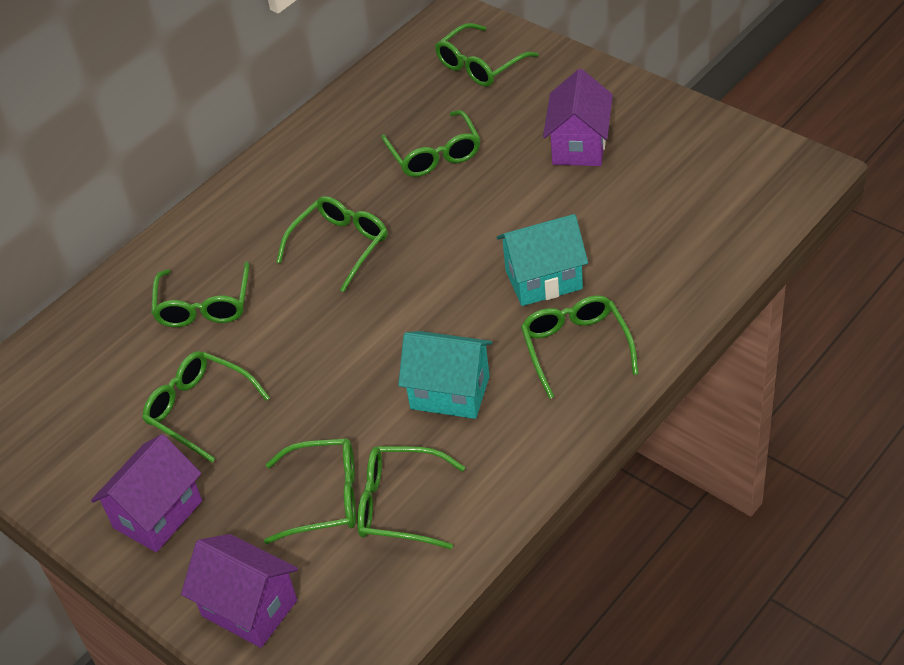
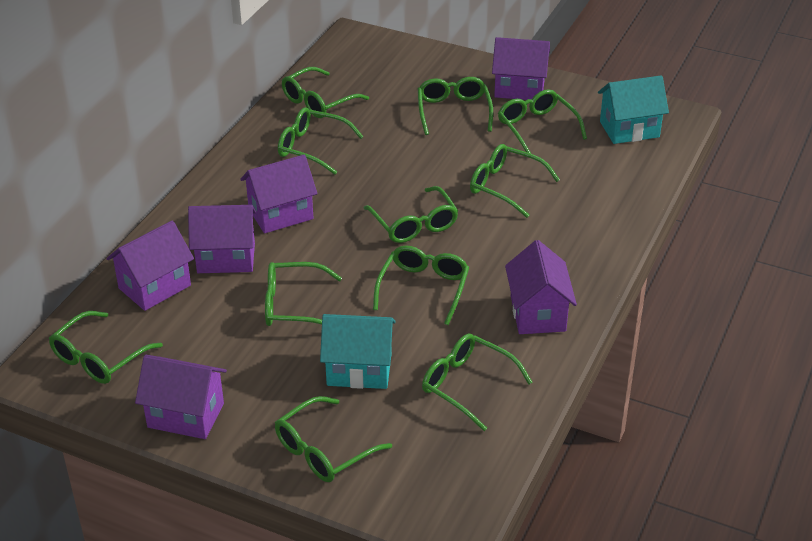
green glasses: [142,351,270,463] [151,262,249,327] [264,438,356,544] [276,196,387,292] [357,446,465,549] [381,110,480,177] [435,23,539,87] [521,295,638,399] = 8 -> [49,311,163,384] [265,262,342,326] [275,396,392,482] [278,107,364,175] [282,67,369,118] [364,186,458,243] [373,245,469,325] [418,77,493,135] [422,333,533,431] [470,144,560,218] [498,89,587,154] = 11
purple house: [91,434,202,552] [181,534,298,648] [543,69,613,166] = 3 -> [106,221,194,311] [135,355,227,439] [188,205,256,273] [240,155,317,233] [492,37,550,100] [505,240,577,334] = 6

